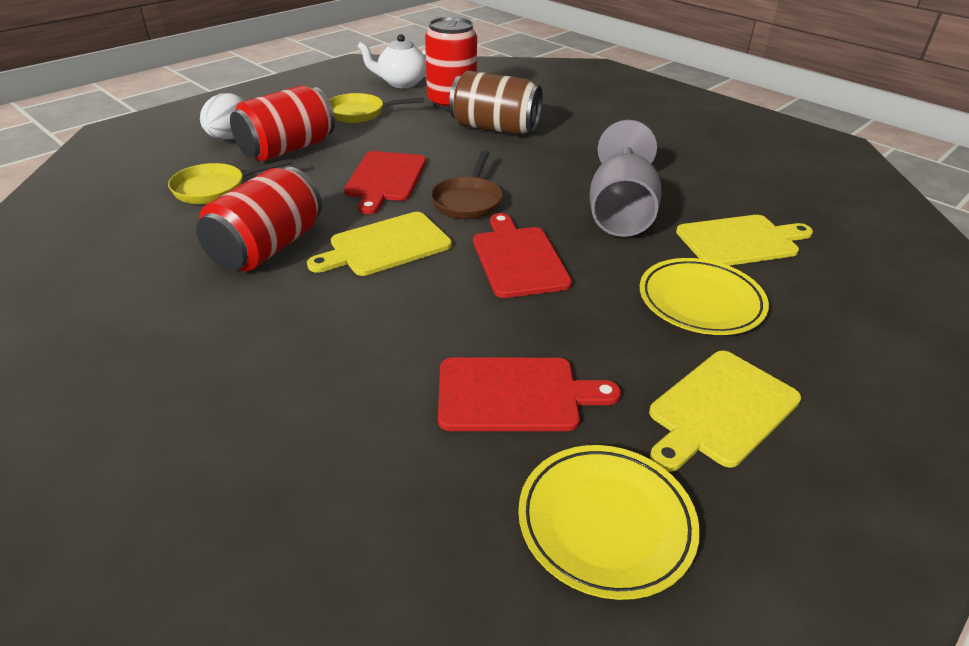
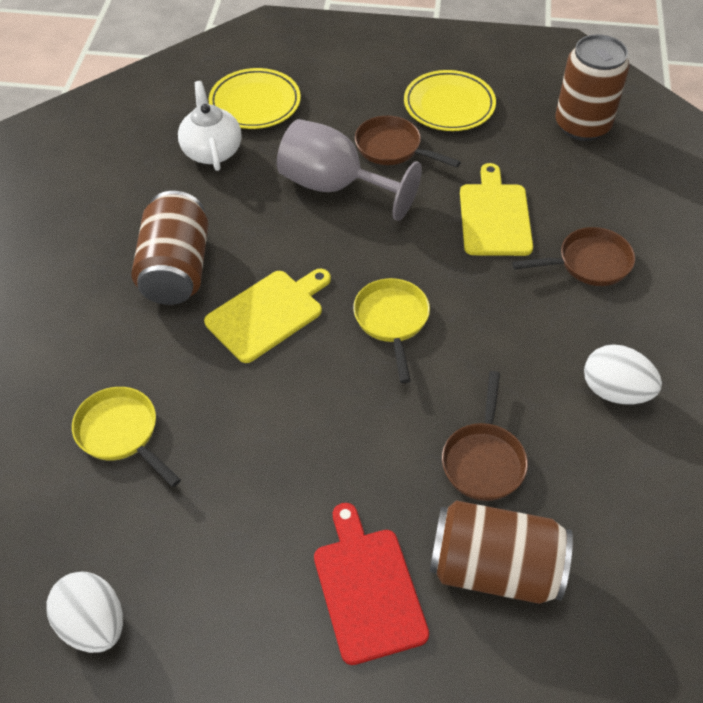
brown can: [449,70,542,135] = 1 -> [131,191,209,305] [430,500,573,604] [555,34,630,141] = 3
brown pan: [431,150,503,219] = 1 -> [355,116,461,167] [442,371,528,501] [512,227,635,286] = 3
red can: [196,167,322,272] [230,85,335,161] [425,17,477,111] = 3 -> none = 0
red cutting board: [344,151,426,214] [438,357,621,431] [473,213,572,298] = 3 -> [314,503,429,665] = 1
white egg: [200,93,245,140] = 1 -> [47,572,123,653] [584,344,662,404] = 2
yellow cutting board: [307,212,452,276] [649,351,801,472] [676,215,813,266] = 3 -> [204,269,331,363] [460,163,533,256] = 2

